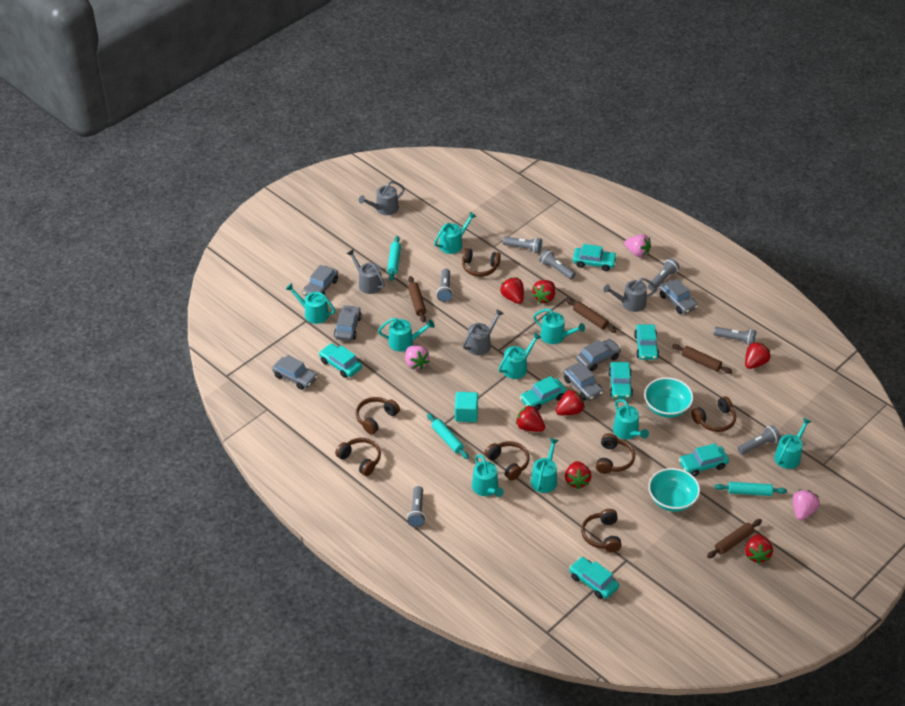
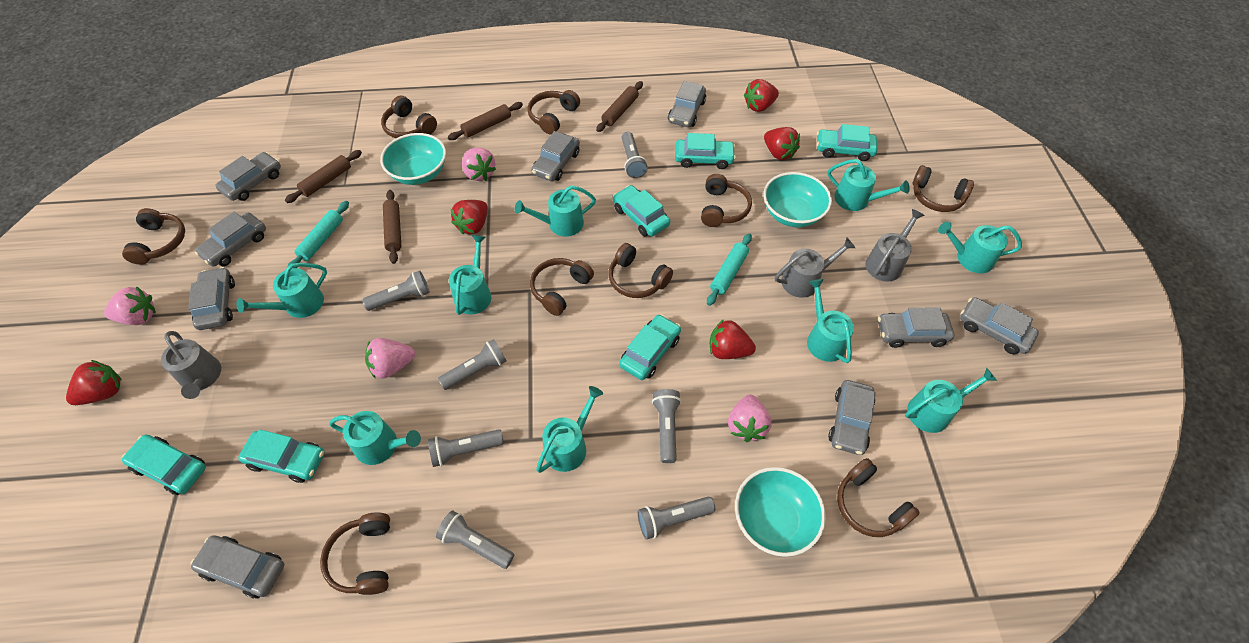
brown headphones: [335,438,381,476] [356,397,400,434] [462,248,501,277] [485,441,530,481] [581,509,622,552] [596,433,635,474] [691,396,736,432] = 7 -> [122,208,185,265] [320,512,390,595] [381,95,437,138] [528,90,580,135] [530,258,594,316] [609,243,673,298] [701,174,752,227] [837,458,920,537] [913,165,974,212] = 9
grey car: [272,355,318,390] [303,265,338,296] [334,305,362,341] [563,363,603,401] [576,339,621,371] [659,279,698,314] = 6 -> [188,267,235,330] [190,535,284,599] [195,212,266,267] [215,152,281,201] [531,131,580,181] [668,81,706,127] [828,380,876,455] [878,307,954,348] [960,297,1039,354] = 9
grey watering can: [346,249,385,294] [359,181,405,215] [463,309,504,355] [603,278,657,312] = 4 -> [161,331,221,399] [775,237,855,298] [865,209,925,282] = 3
pink strawberry: [405,346,430,370] [624,234,651,257] [793,489,820,520] = 3 -> [104,286,156,325] [365,338,415,379] [462,148,496,181] [728,395,772,442] = 4
red strawberry: [500,277,524,304] [516,405,545,432] [532,280,555,303] [556,389,585,415] [565,461,592,489] [745,342,770,369] [745,534,773,564] = 7 -> [66,360,122,405] [451,200,488,235] [710,319,756,359] [744,79,779,112] [764,127,800,160] = 5
turquoise bowl: [644,377,693,418] [648,468,700,512] = 2 -> [380,133,446,185] [735,467,826,557] [763,172,832,228] = 3
turquoise car: [319,343,362,378] [520,376,567,411] [569,557,619,599] [573,244,617,271] [608,362,633,399] [634,324,659,360] [679,443,729,476] = 7 -> [122,434,206,495] [238,429,325,483] [613,185,670,237] [619,314,681,380] [675,133,736,169] [817,124,878,161] = 6
turquoise cube: [455,392,478,422] = 1 -> none = 0
turquoise rolling pin: [387,236,401,281] [427,413,469,459] [714,482,787,496] = 3 -> [288,201,349,268] [707,233,752,306] = 2

